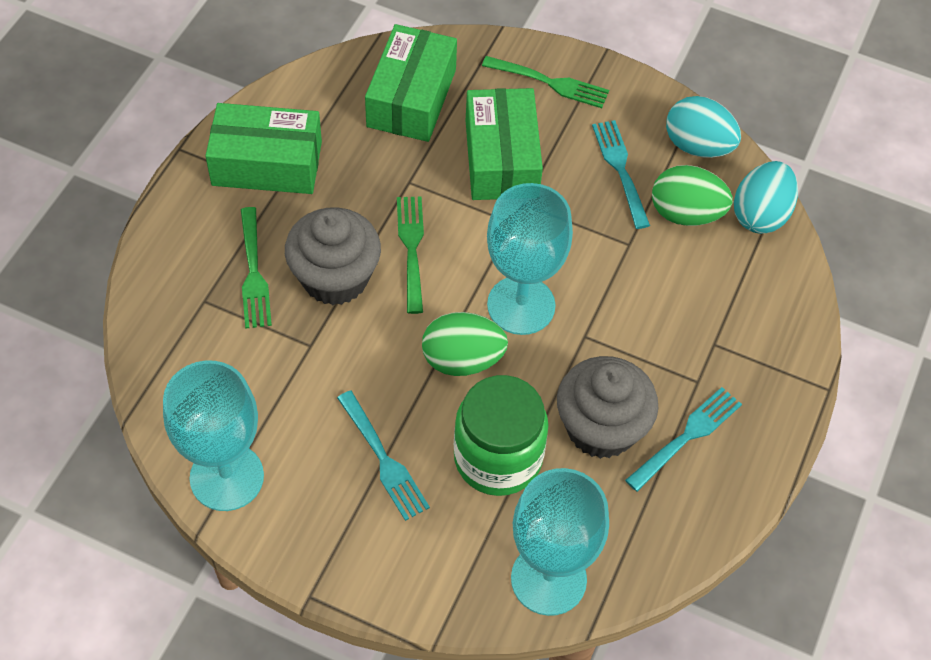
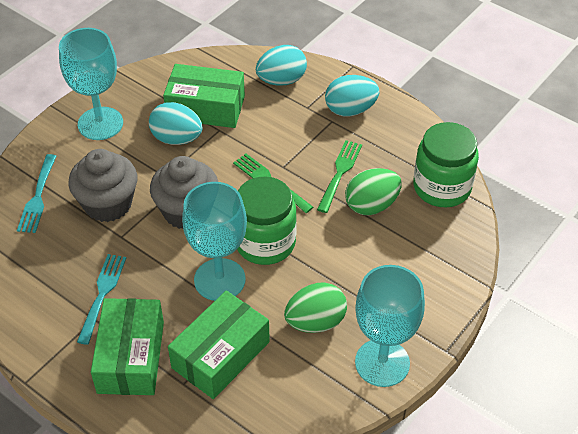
green fork: [241,207,272,329] [397,196,424,314] [482,56,609,108] = 3 -> [233,154,313,213] [317,140,362,213] = 2
green jar: [454,375,549,496] = 1 -> [237,177,297,265] [413,122,479,207] = 2
turquoise egg: [666,96,741,158] [734,161,798,234] = 2 -> [149,102,203,145] [256,45,307,86] [325,75,379,117] = 3
turquoise fork: [337,390,430,521] [592,120,650,229] [625,387,742,492] = 3 -> [17,154,56,233] [77,254,126,345] = 2

